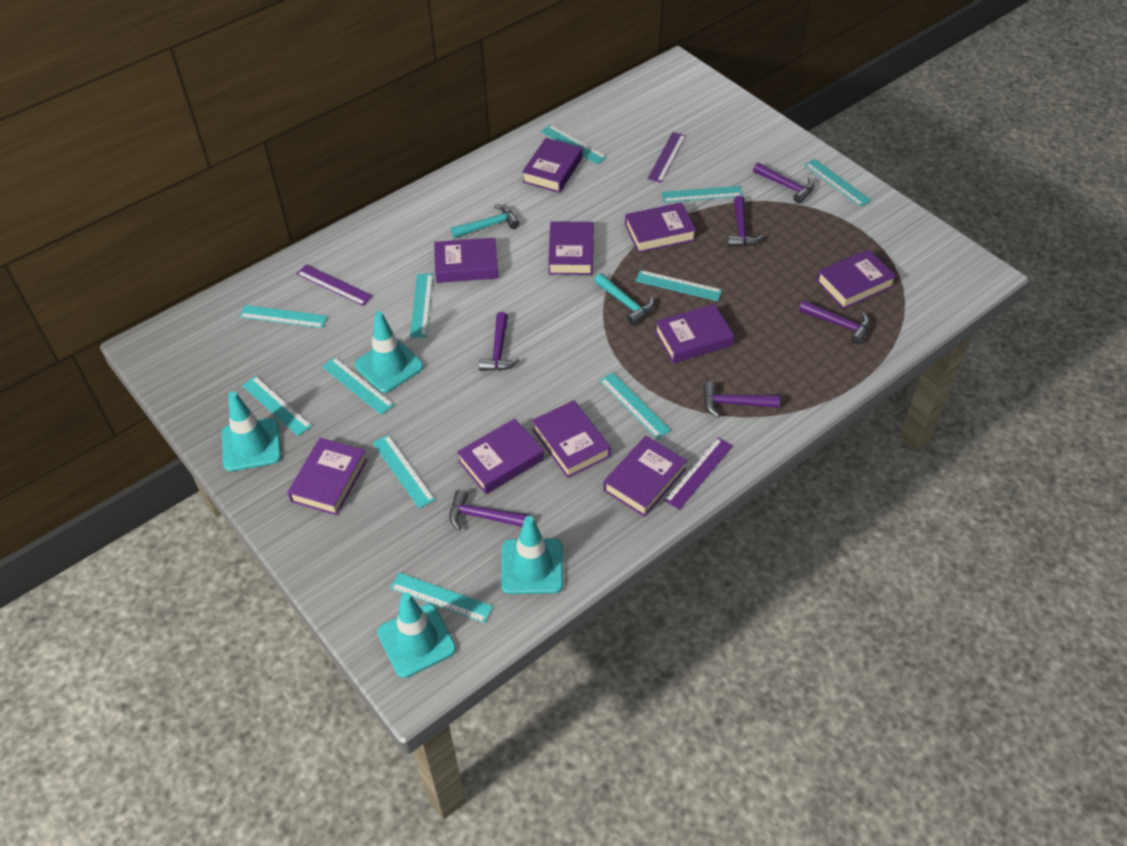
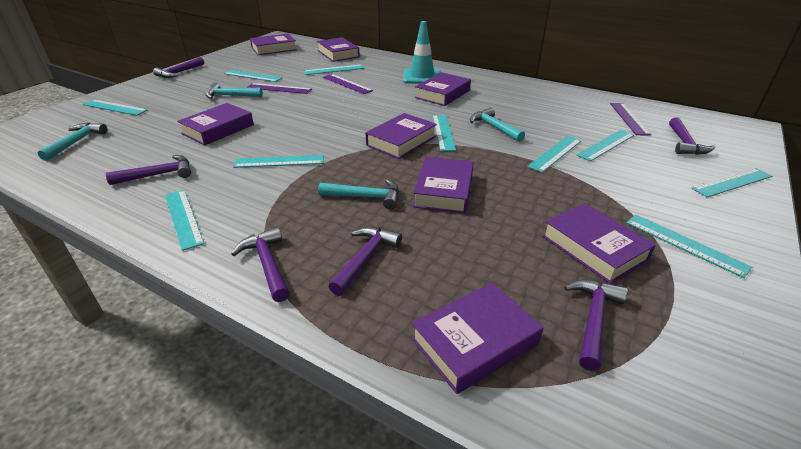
purple book: [288,438,367,515] [434,238,498,283] [457,419,544,494] [522,138,582,193] [532,400,611,478] [548,221,593,275] [603,436,687,517] [625,202,696,253] [655,304,734,363] [817,249,897,309] = 10 -> [177,103,254,145] [250,34,297,55] [317,37,360,62] [365,113,437,159] [411,282,543,394] [413,157,474,214] [415,72,471,106] [542,203,656,284] = 8
turquoise hammer: [451,204,520,238] [594,273,654,325] = 2 -> [37,123,107,161] [205,83,263,99] [318,179,399,210] [470,107,525,142] = 4
turquoise ruler: [239,305,328,328] [242,376,312,436] [322,357,394,415] [373,435,435,509] [390,572,493,623] [410,274,433,337] [541,125,607,164] [599,372,671,439] [636,270,722,301] [661,186,743,203] [804,159,871,207] = 11 -> [83,100,148,115] [165,190,204,251] [224,70,282,82] [233,155,324,168] [304,64,365,75] [433,115,456,151] [527,136,582,173] [576,130,634,161] [626,215,752,278] [691,168,772,197] = 10
turquoise traffic cone: [222,392,281,471] [354,311,424,393] [377,592,456,678] [501,516,563,594] = 4 -> [403,21,441,84] = 1

